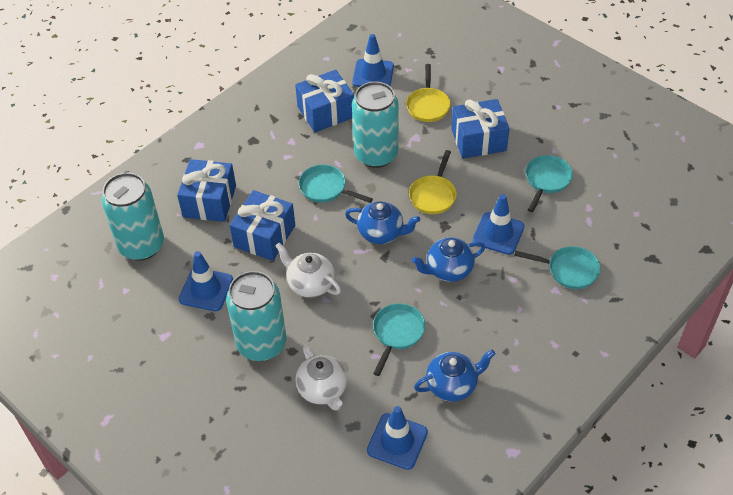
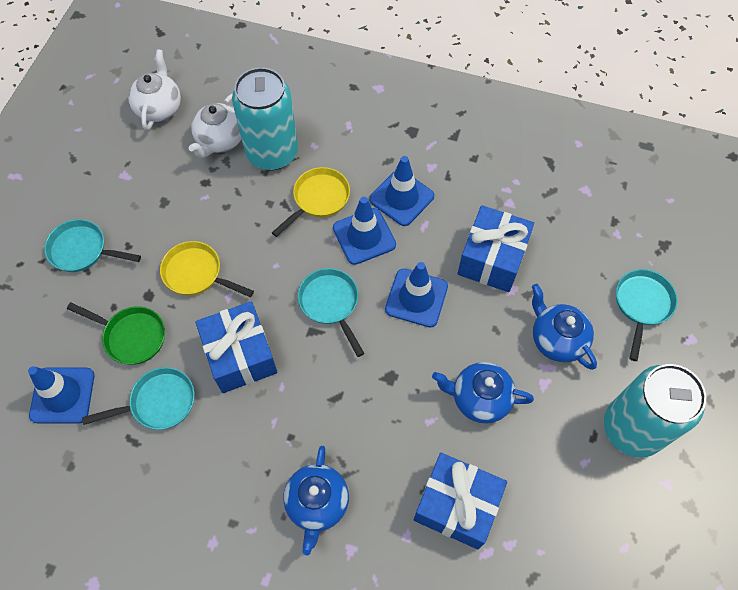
blue gift: [177,159,236,222] [229,190,295,261] [295,70,354,132] [451,99,510,159] = 4 -> [196,301,278,393] [414,453,507,549] [457,205,534,292] = 3
green pan: none = 0 -> [67,302,165,365] = 1
turquoise can: [101,173,164,261] [226,271,286,361] [352,82,398,168] = 3 -> [232,67,298,171] [604,364,706,458] = 2

